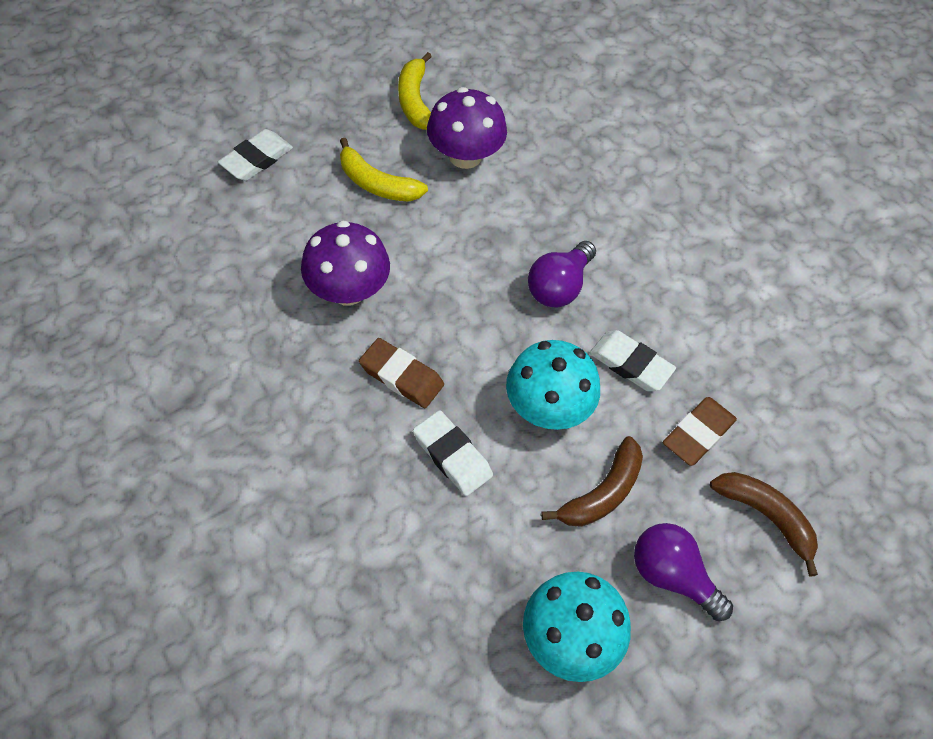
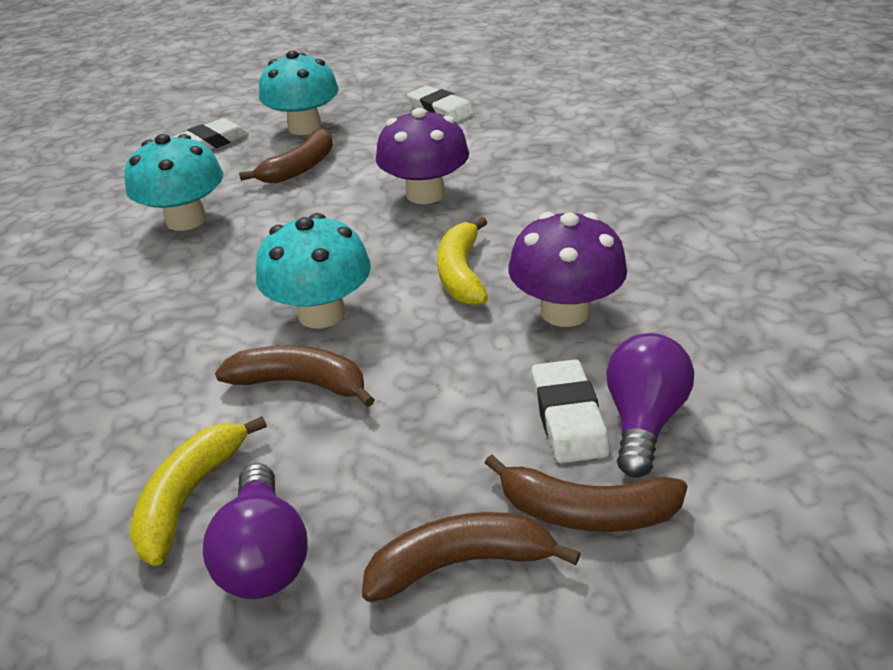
brown banana: [541,436,643,527] [710,472,818,577] = 2 -> [215,345,375,407] [239,128,333,183] [362,512,581,602] [485,454,688,532] = 4
brown eraser: [359,338,444,408] [663,397,737,466] = 2 -> none = 0
turquoise mushroom: [506,340,600,430] [523,572,631,682] = 2 -> [124,134,223,231] [256,213,371,328] [259,50,339,135] = 3

